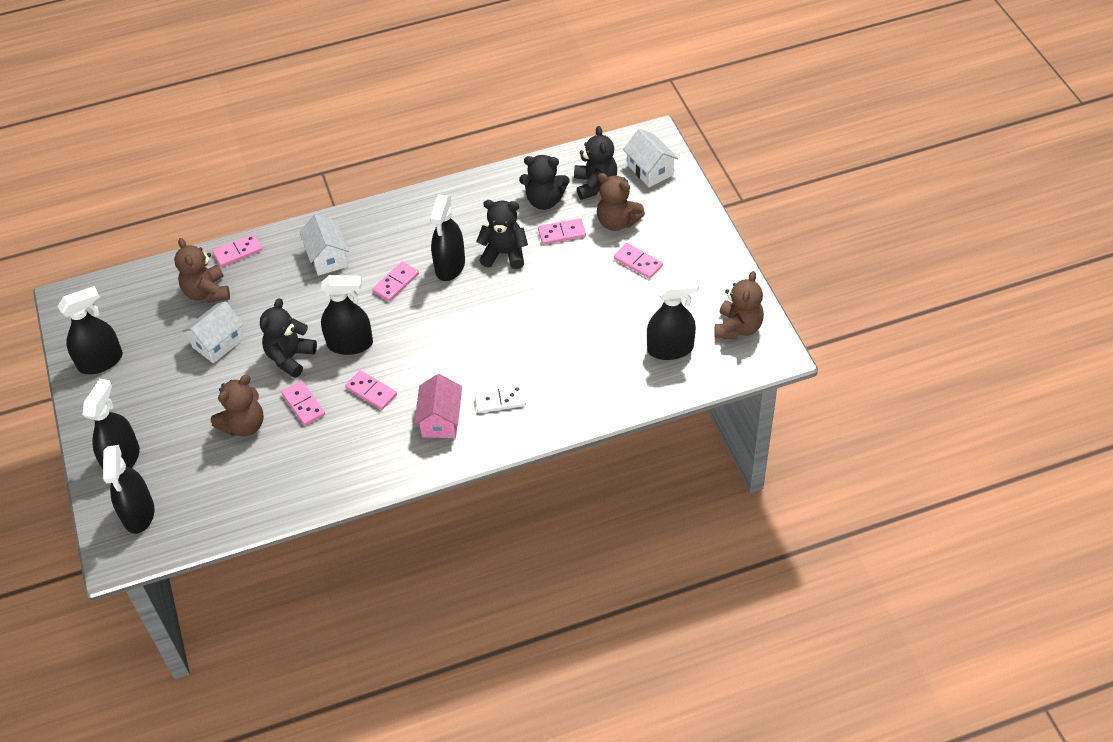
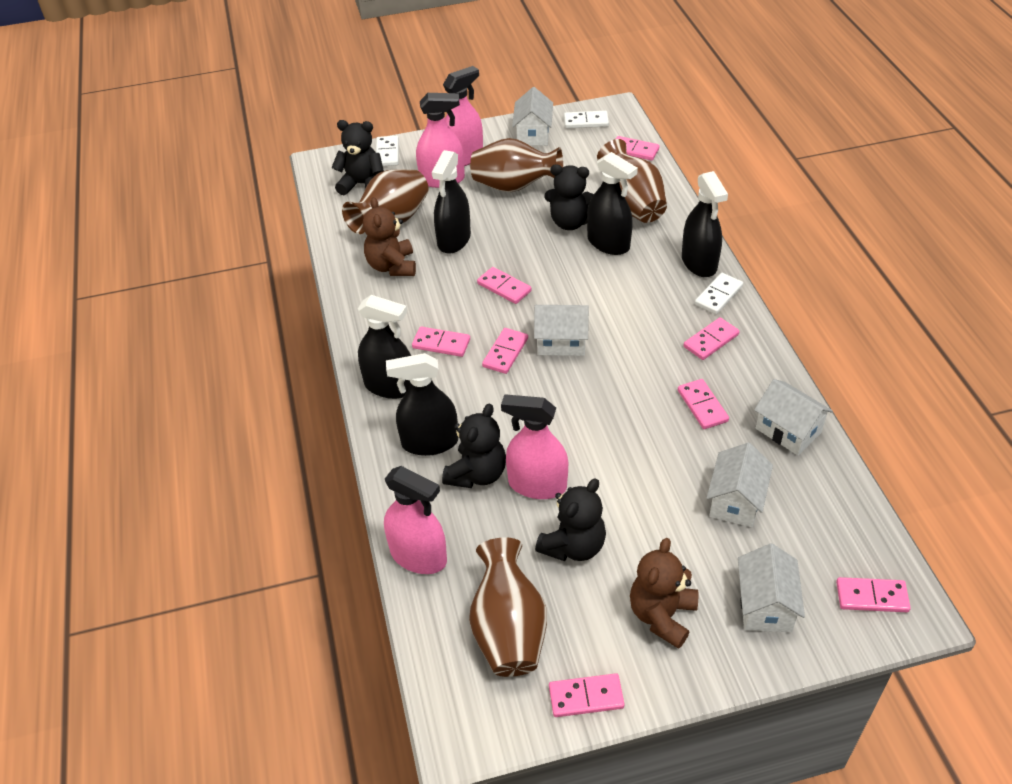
black spray bottle: [58,286,123,374] [82,379,140,469] [103,445,154,534] [321,275,373,355] [430,195,465,281] [647,278,699,360] = 6 -> [358,295,411,399] [386,353,458,456] [432,150,471,254] [587,152,638,255] [682,171,728,277] = 5
brown teddy bear: [174,238,230,303] [211,375,264,437] [596,173,645,231] [714,271,764,339] = 4 -> [363,197,416,276] [630,538,698,649] = 2
brown vase: none = 0 -> [342,169,429,234] [469,537,547,677] [470,138,563,192] [597,139,667,223] = 4
pink domino: [213,234,262,267] [281,381,325,426] [345,370,397,410] [372,261,419,301] [538,218,586,245] [614,243,663,279] = 6 -> [412,327,470,357] [477,267,532,304] [482,328,528,374] [549,673,624,717] [616,136,660,161] [678,379,729,429] [683,317,740,360] [836,577,911,612] = 8
pink house: [414,374,462,438] = 1 -> none = 0
pink spray bottle: none = 0 -> [384,466,447,574] [416,93,465,188] [443,66,483,166] [501,395,568,499] = 4
white domino: [474,384,526,413] = 1 -> [376,136,399,166] [564,111,609,129] [695,273,743,314] = 3
white house: [182,301,244,363] [299,214,349,276] [623,129,679,187] = 3 -> [512,87,553,146] [534,305,589,356] [707,443,773,527] [738,543,805,632] [754,379,833,455] = 5

